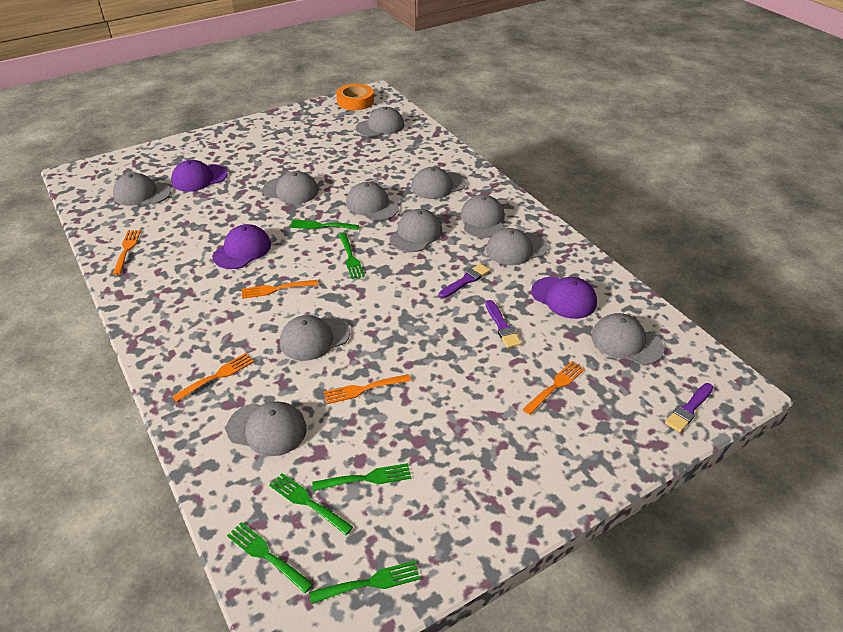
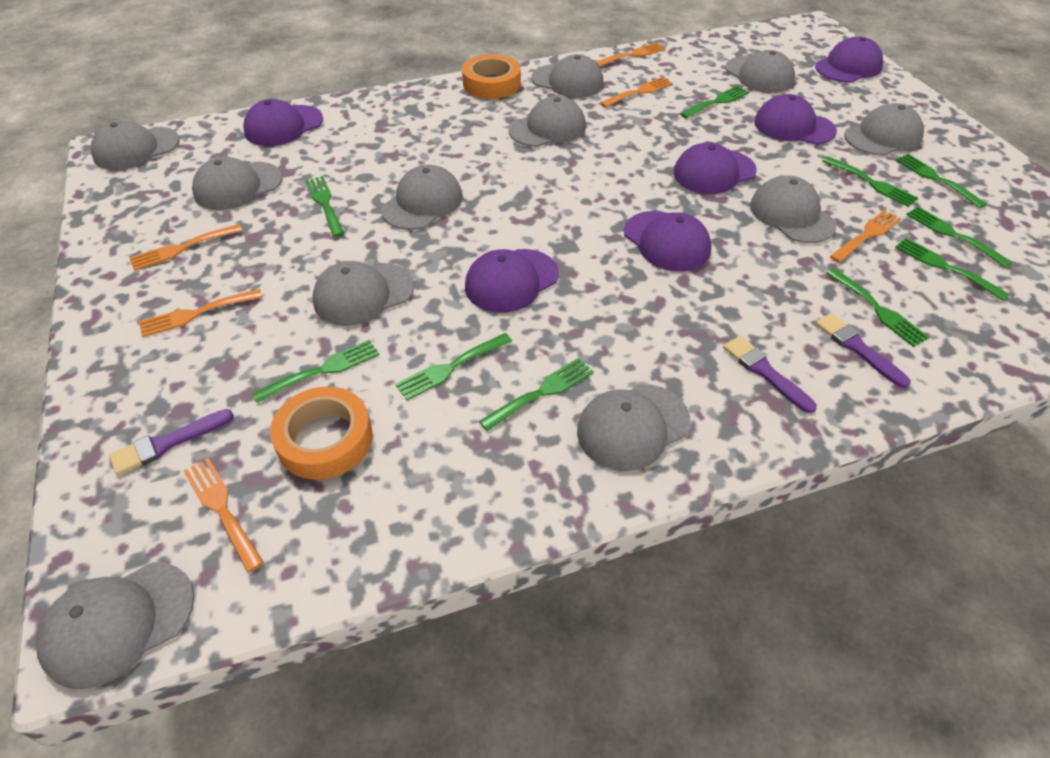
green fork: [227,522,313,593] [269,473,353,535] [290,220,359,230] [309,561,420,604] [312,463,411,491] [338,233,365,279] = 6 -> [252,340,379,403] [305,176,344,237] [395,333,512,400] [479,358,594,431] [680,86,749,119] [822,156,918,207] [826,268,929,347] [895,238,1010,301] [896,154,987,208] [906,207,1012,268] = 10
orange fork: [113,230,141,275] [172,353,254,402] [242,280,318,299] [324,374,411,404] [523,361,585,415] = 5 -> [130,224,243,271] [139,289,263,337] [184,458,264,573] [596,42,666,67] [600,77,673,108] [830,210,902,263] = 6
orange tape: [336,84,374,110] = 1 -> [270,387,373,480] [462,54,521,99] = 2
purple cap: [171,160,228,192] [212,224,271,269] [531,277,597,319] = 3 -> [243,99,323,146] [465,249,559,313] [624,211,711,271] [673,142,757,194] [754,94,837,145] [815,36,883,82] = 6

